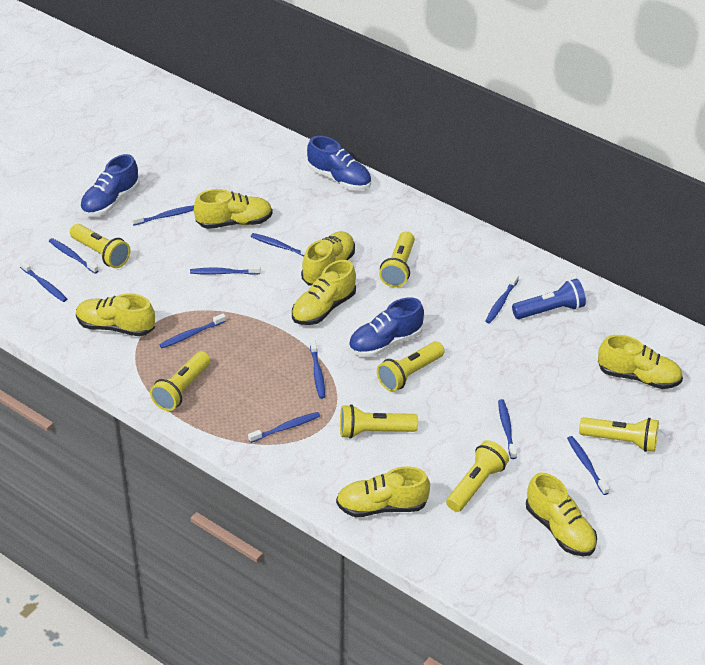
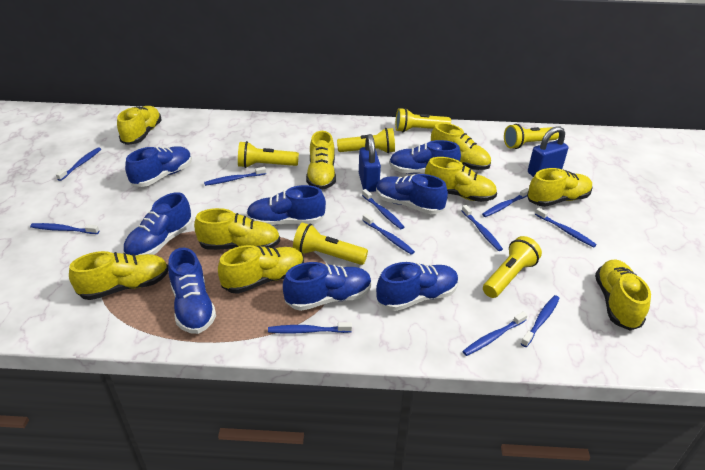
blue flashlight: [512,279,586,319] = 1 -> none = 0
blue padlock: none = 0 -> [359,134,381,192] [528,126,568,177] = 2
blue shoe: [80,154,139,216] [307,136,371,190] [349,297,424,357] = 3 -> [123,192,193,256] [125,146,192,187] [168,248,216,334] [246,185,326,226] [283,262,372,311] [376,174,448,214] [376,262,459,311] [389,140,461,174] = 8
yellow flashlight: [70,224,131,268] [150,351,210,411] [340,404,418,439] [377,341,445,392] [379,231,415,287] [446,440,509,512] [579,417,659,452] = 7 -> [238,141,299,168] [293,222,368,265] [337,128,395,153] [395,108,451,132] [483,236,542,298] [504,124,559,149] = 6
yellow shoe: [76,293,155,336] [194,189,273,229] [292,260,356,325] [301,231,355,286] [336,467,430,517] [526,473,597,556] [598,335,683,389] = 7 -> [69,251,168,300] [117,106,162,145] [194,208,280,250] [218,245,304,294] [306,131,336,190] [425,157,497,202] [431,123,491,170] [527,168,593,207] [595,259,651,331] = 9

